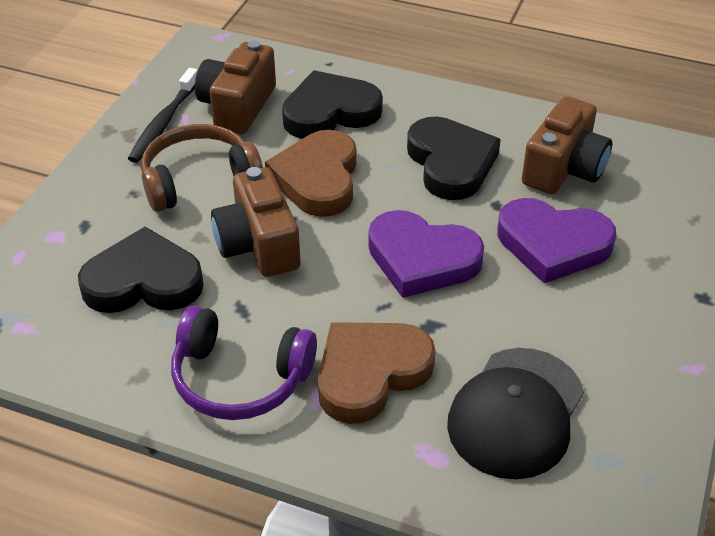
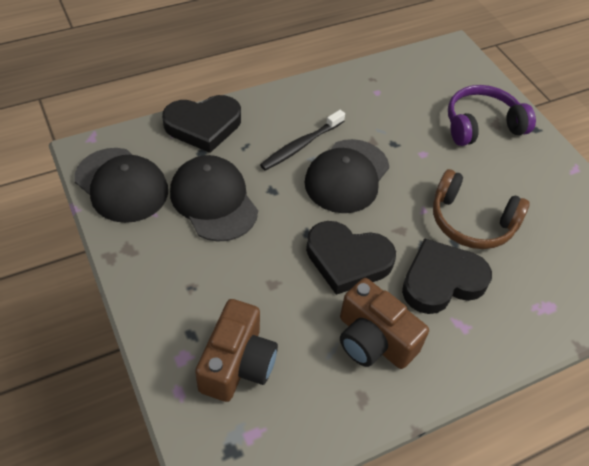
black cap: [447,348,584,479] = 1 -> [74,148,168,223] [170,155,258,241] [304,139,389,213] = 3
brown camera: [195,40,276,134] [211,167,301,277] [522,96,612,194] = 3 -> [195,299,278,402] [340,278,429,369] = 2
brown heart: [265,130,357,217] [318,322,436,424] = 2 -> none = 0
purple heart: [368,210,484,298] [497,198,616,283] = 2 -> none = 0

